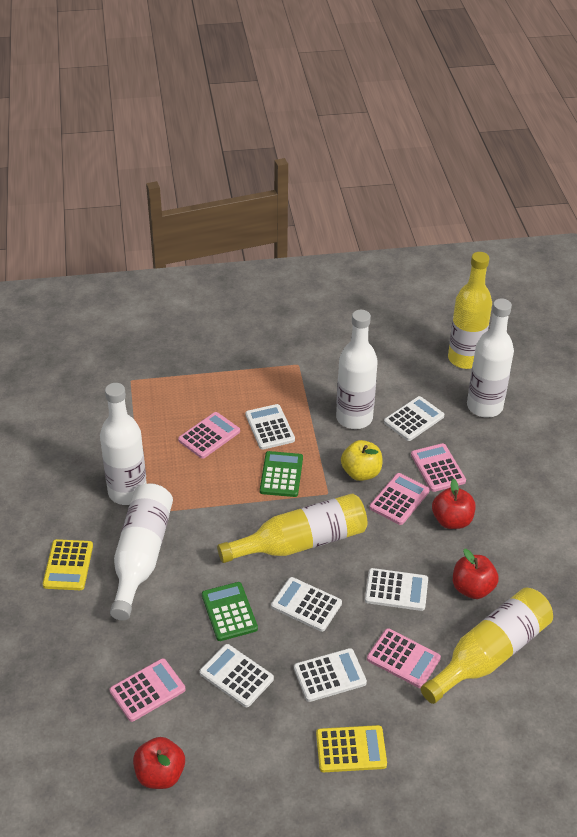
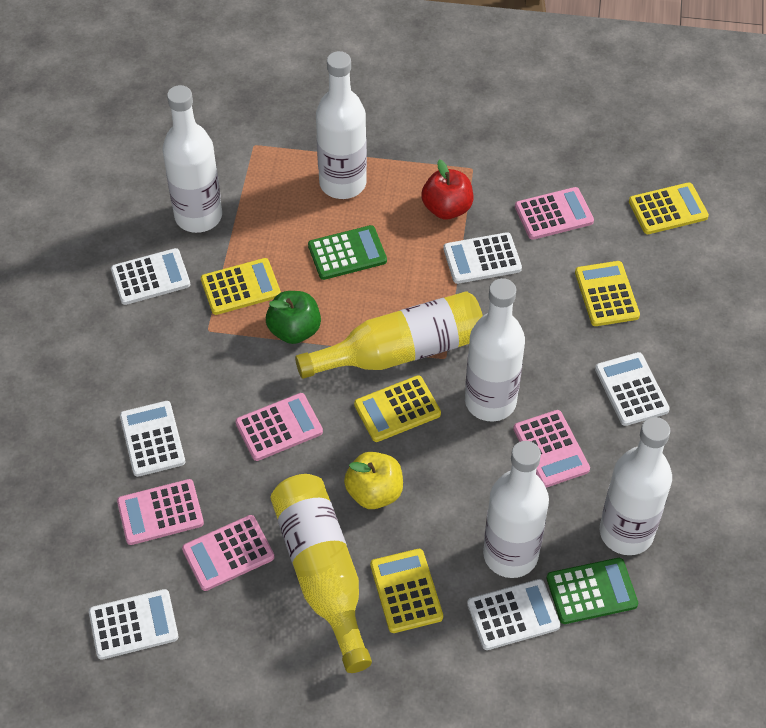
green apple: none = 0 -> [266,291,321,344] = 1
red apple: [133,737,185,789] [432,479,475,529] [453,549,499,599] = 3 -> [421,159,473,219] = 1
white bottle: [100,383,147,505] [110,483,173,621] [336,310,378,429] [467,299,514,417] = 4 -> [162,85,222,233] [316,51,367,199] [465,278,525,422] [483,441,549,578] [600,417,672,555] = 5
yellow bottle: [217,493,368,563] [421,587,553,704] [448,252,492,369] = 3 -> [271,474,372,673] [295,291,483,379] = 2
yellow calculator: [43,539,93,590] [316,725,387,772] = 2 -> [201,258,281,315] [354,375,441,442] [370,549,443,633] [575,261,640,326] [629,182,709,234] = 5

